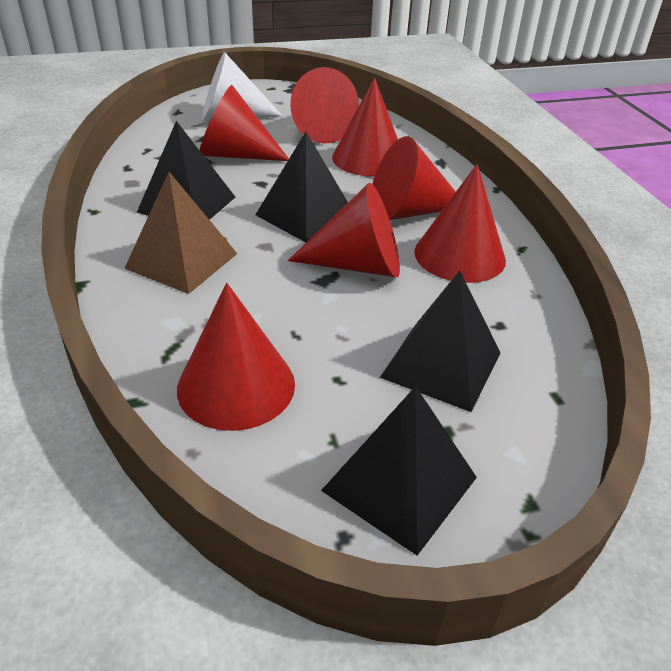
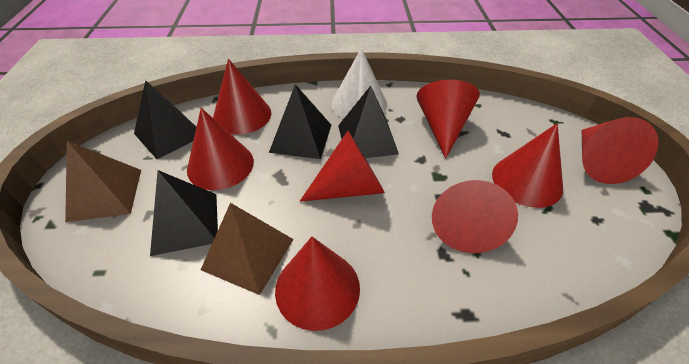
brown pyramid: [124,172,237,294] = 1 -> [65,141,141,222] [201,203,293,295] = 2
red cone: [177,283,295,431] [200,85,289,161] [288,183,400,278] [290,67,359,144] [332,78,398,176] [373,136,456,220] [414,164,506,283] = 7 -> [187,108,254,190] [213,59,271,135] [275,237,360,331] [300,131,385,202] [416,80,480,159] [432,180,518,253] [492,123,563,208] [582,117,659,184] = 8

